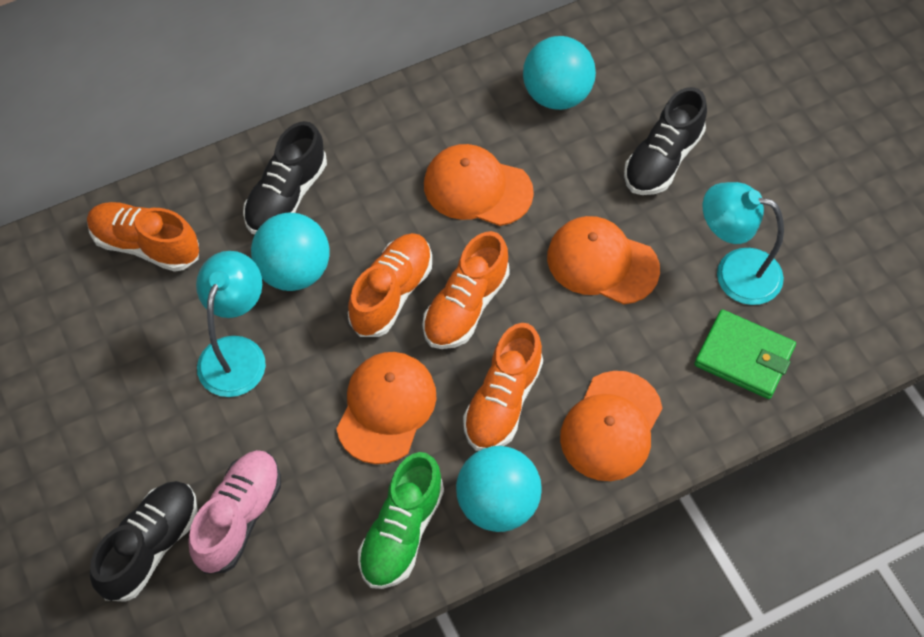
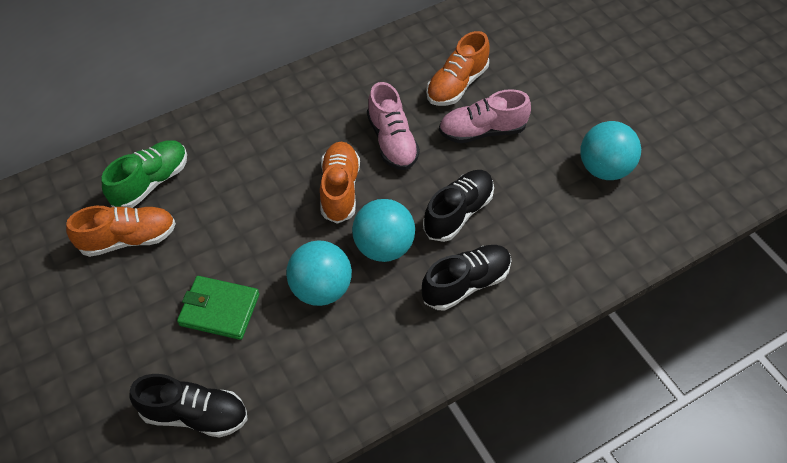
orange cap: [336,352,436,464] [424,144,534,226] [547,216,660,304] [560,371,662,481] = 4 -> none = 0
orange shoe: [87,202,199,272] [348,233,432,337] [423,231,510,349] [463,323,543,451] = 4 -> [66,206,176,257] [320,142,360,224] [426,31,489,106] = 3
pink shoe: [188,450,281,574] = 1 -> [367,82,420,170] [439,89,531,143] = 2
turquoise lamp: [196,251,266,397] [703,182,784,305] = 2 -> none = 0

